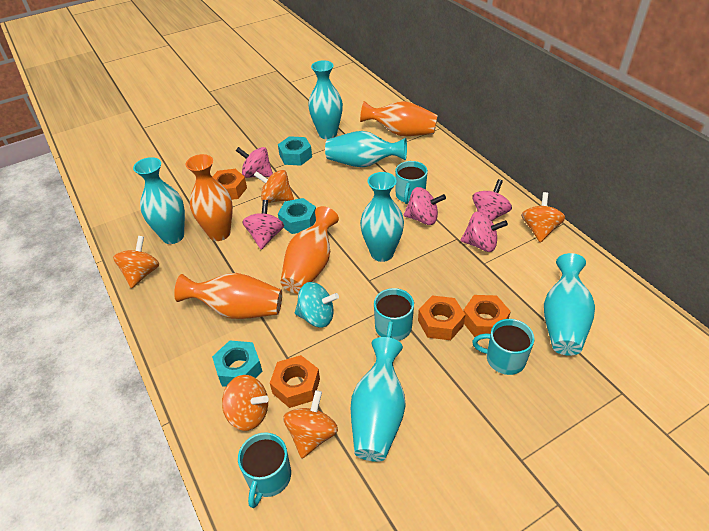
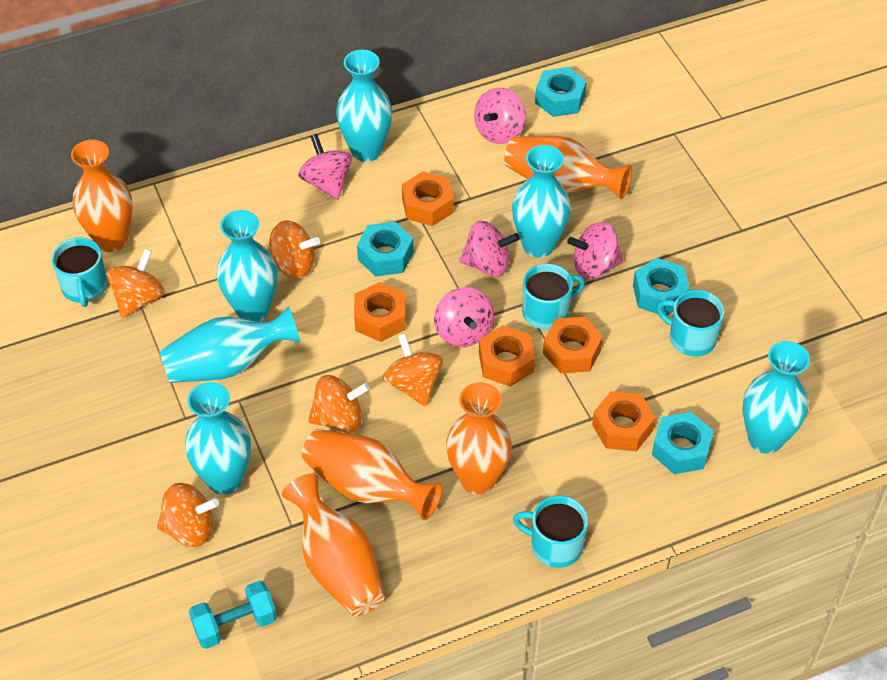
orange nut: [212,169,247,200] [270,355,320,408] [418,296,465,340] [463,295,511,337] = 4 -> [354,282,406,342] [402,171,454,226] [479,325,535,387] [543,317,603,373] [592,391,656,451] = 5
orange vase: [174,273,282,319] [186,154,233,241] [280,206,339,294] [360,101,438,136] = 4 -> [71,139,133,252] [282,473,385,616] [302,429,443,520] [446,382,512,495] [504,136,632,199] = 5
turquoise dumbbell: none = 0 -> [189,581,277,649] = 1
turquoise nut: [212,340,262,387] [278,136,312,166] [278,198,316,234] = 3 -> [357,222,413,277] [535,67,587,117] [633,258,690,315] [652,412,714,474] = 4
turquoise spinning top: [295,282,339,328] = 1 -> none = 0

